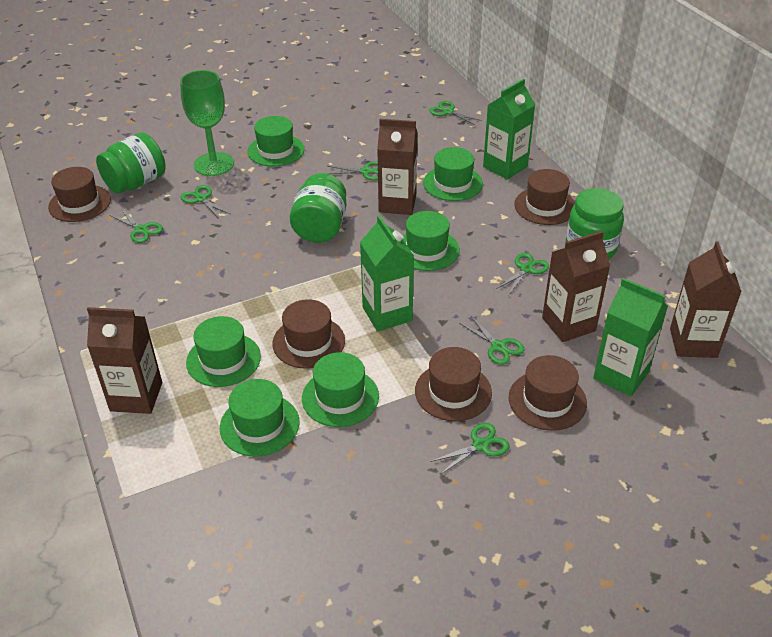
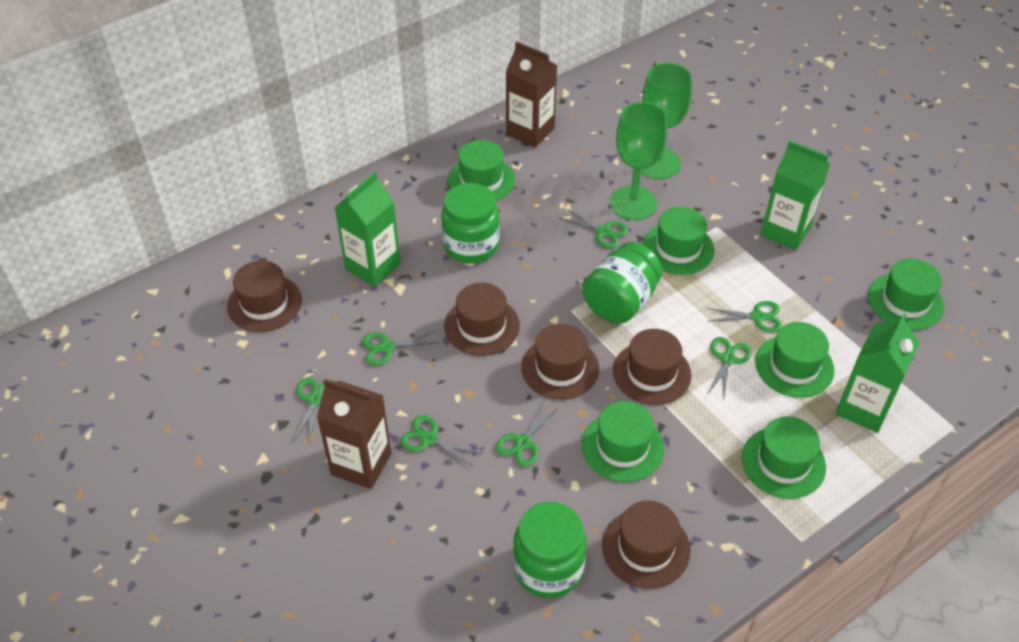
brown carton: [87,307,162,414] [377,119,418,215] [542,231,611,342] [670,241,741,358] = 4 -> [317,379,391,489] [506,42,557,148] = 2
green goblet: [180,70,234,176] = 1 -> [610,102,667,220] [641,63,692,179] = 2

